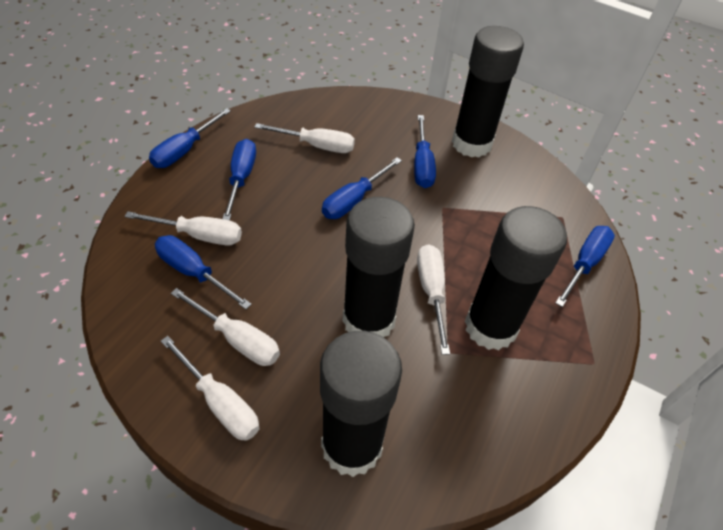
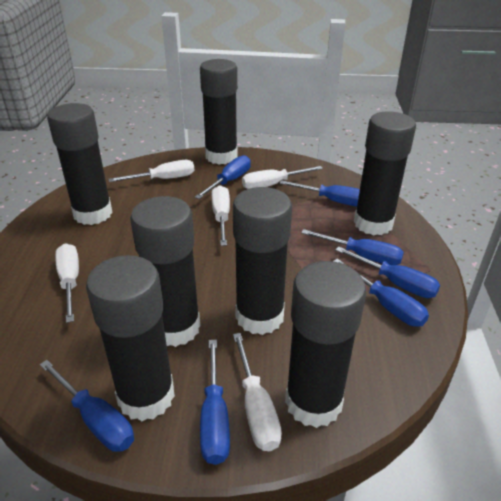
black glue stick: [320,331,402,477] [343,197,415,337] [452,26,524,157] [465,206,567,350] = 4 -> [47,103,113,225] [86,255,175,421] [130,196,200,347] [200,59,237,165] [233,187,292,335] [285,261,366,428] [354,111,416,235] = 7
blue screwdriver: [149,108,231,168] [155,235,252,309] [222,139,256,221] [322,157,402,219] [414,115,436,188] [555,226,615,307] = 6 -> [40,360,134,452] [195,155,251,199] [200,340,230,465] [280,180,360,207] [301,229,404,265] [333,259,429,327] [335,246,440,298] = 7

